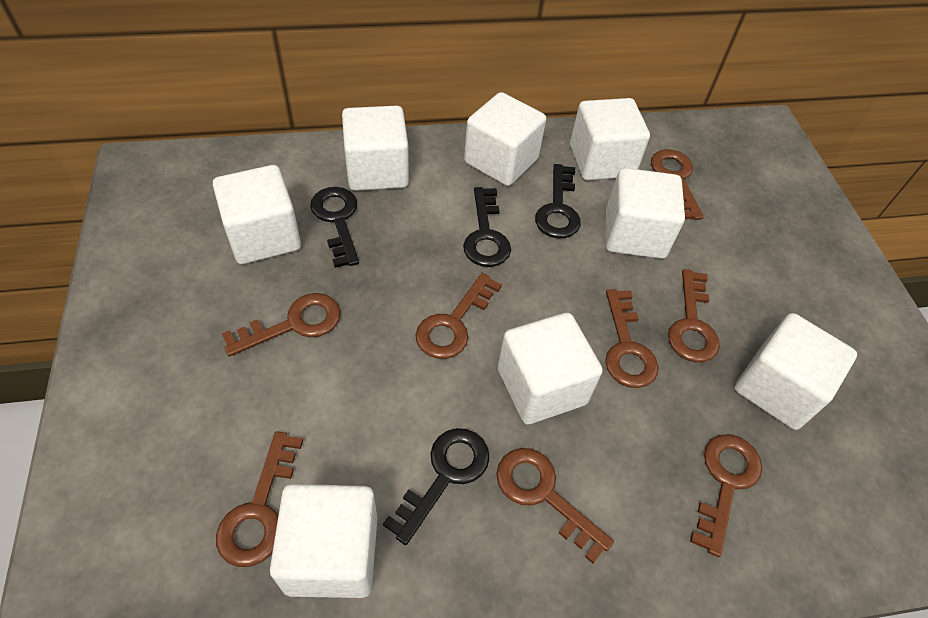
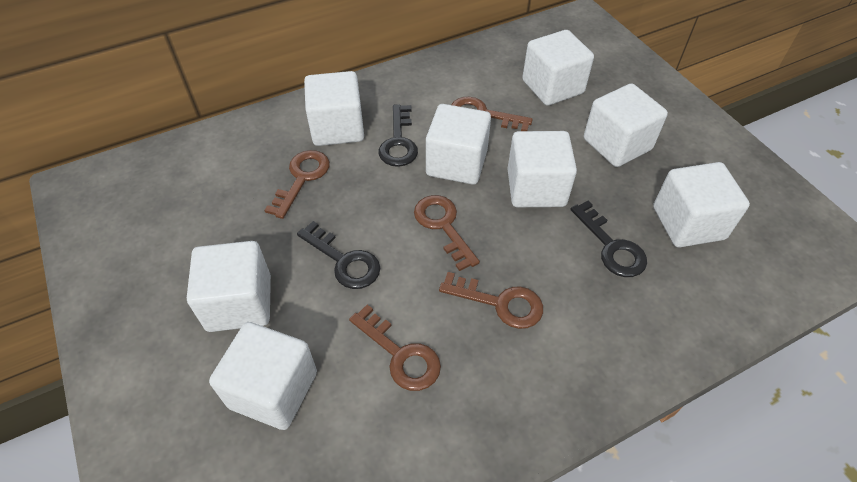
black key: [310,187,359,268] [383,428,490,545] [463,187,511,267] [535,164,581,238] = 4 -> [297,221,380,289] [379,104,418,167] [570,200,647,277] = 3
brown key: [216,431,303,567] [222,293,341,357] [416,273,502,359] [496,448,614,564] [605,289,659,388] [651,149,703,220] [668,269,720,362] [690,434,762,557] = 8 -> [264,150,330,219] [349,304,441,391] [414,195,480,271] [439,272,543,329] [451,97,533,131] = 5

